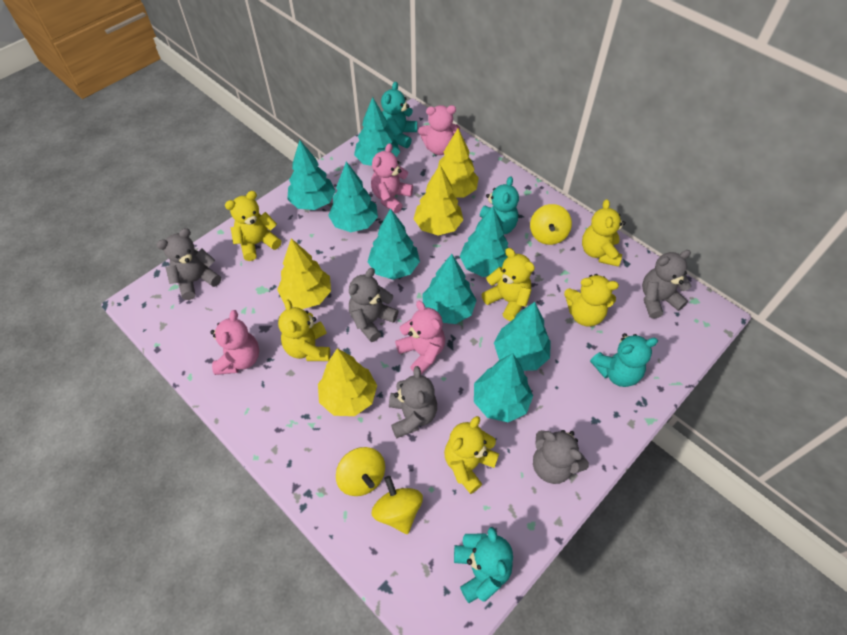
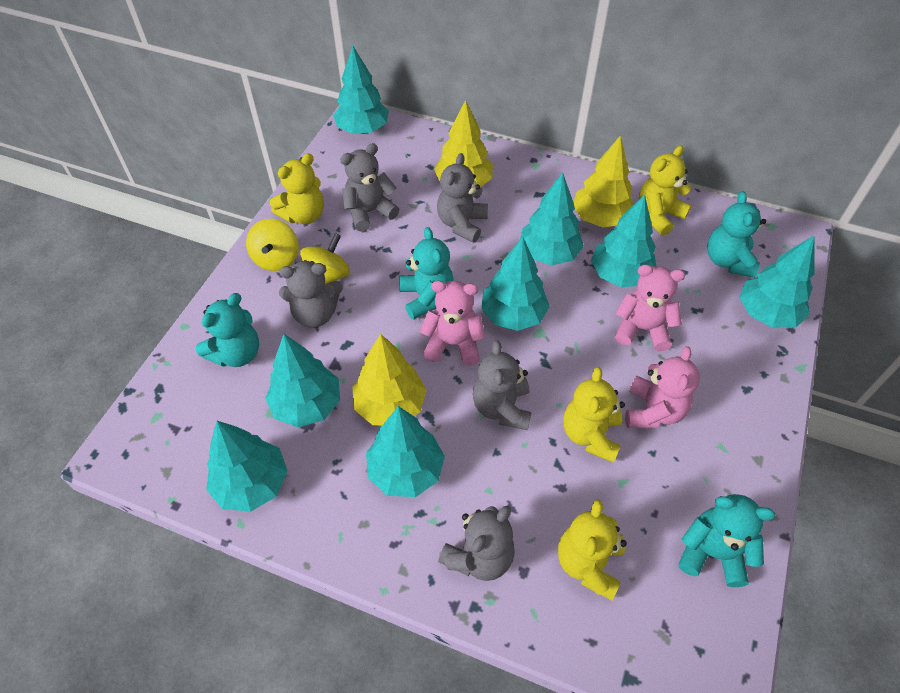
pink teddy bear: [210,310,259,375] [371,143,413,213] [395,301,445,375] [418,105,460,155] = 4 -> [420,281,486,365] [615,264,685,351] [625,346,700,428] = 3
yellow spinning top: [336,447,385,496] [371,476,423,534] [530,204,572,245] = 3 -> [246,219,299,271] [300,233,350,284] = 2
yellow teddy bear: [225,191,281,261] [278,300,330,361] [444,416,499,494] [481,248,535,321] [564,274,619,326] [582,199,626,267] = 6 -> [270,153,324,224] [558,500,627,600] [563,367,625,463] [639,145,691,236] = 4
yellow tree: [277,238,331,309] [318,348,377,416] [414,165,463,235] [431,128,479,198] = 4 -> [352,334,427,425] [434,100,493,187] [573,135,633,228] = 3

